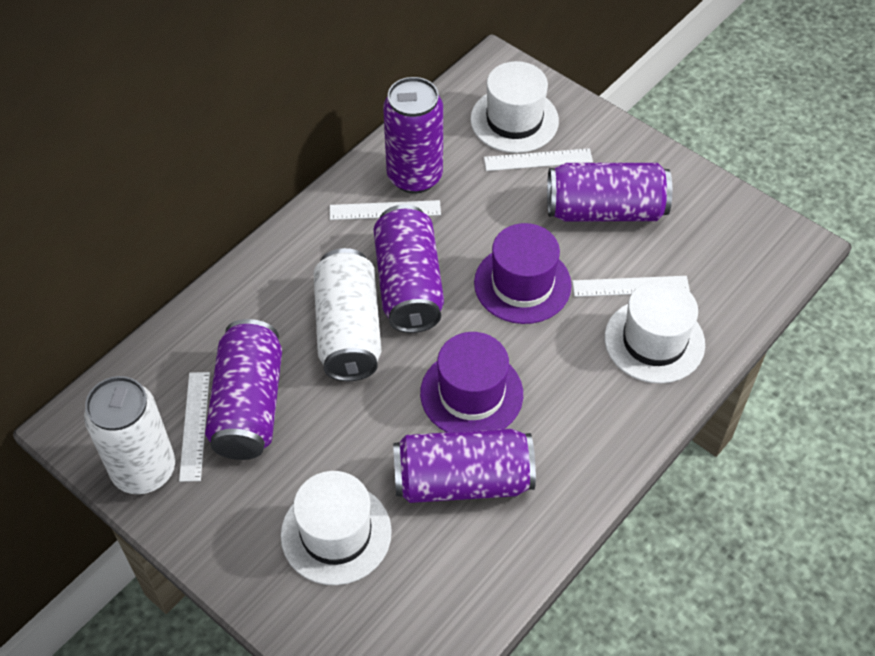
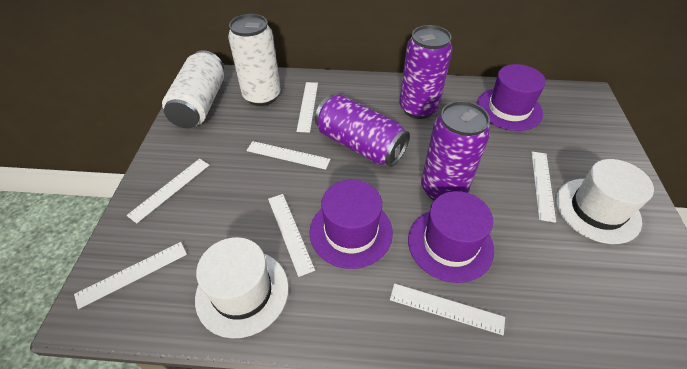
purple can: [205,319,282,460] [374,204,444,333] [383,77,443,194] [393,429,536,503] [547,163,672,221] = 5 -> [315,94,410,167] [399,25,453,119] [421,101,490,200] = 3
purple hat: [420,332,523,432] [474,223,572,324] = 2 -> [309,180,393,269] [408,191,494,283] [477,64,546,131] = 3
white hat: [281,471,392,585] [470,61,559,153] [605,280,705,384] = 3 -> [195,237,289,338] [556,159,654,244] = 2
white ruler: [179,372,210,482] [330,200,441,220] [484,148,593,171] [572,276,690,297] = 4 -> [74,242,187,309] [126,159,209,223] [247,141,330,170] [268,194,315,277] [297,82,318,133] [390,283,505,335] [531,152,556,223] = 7

